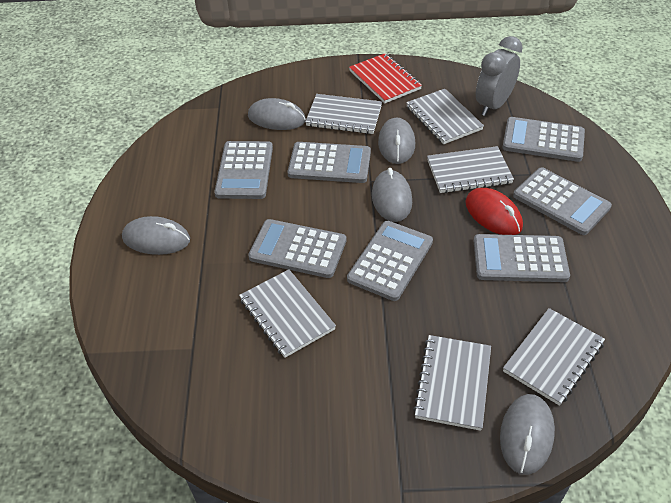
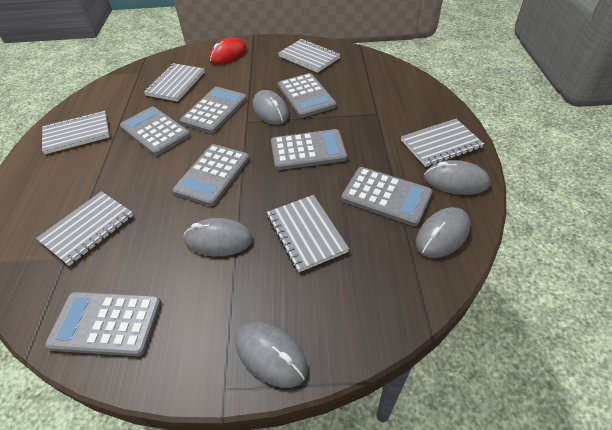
grey clock: [476,36,523,116] = 1 -> none = 0
red notebook: [349,53,422,103] = 1 -> none = 0

